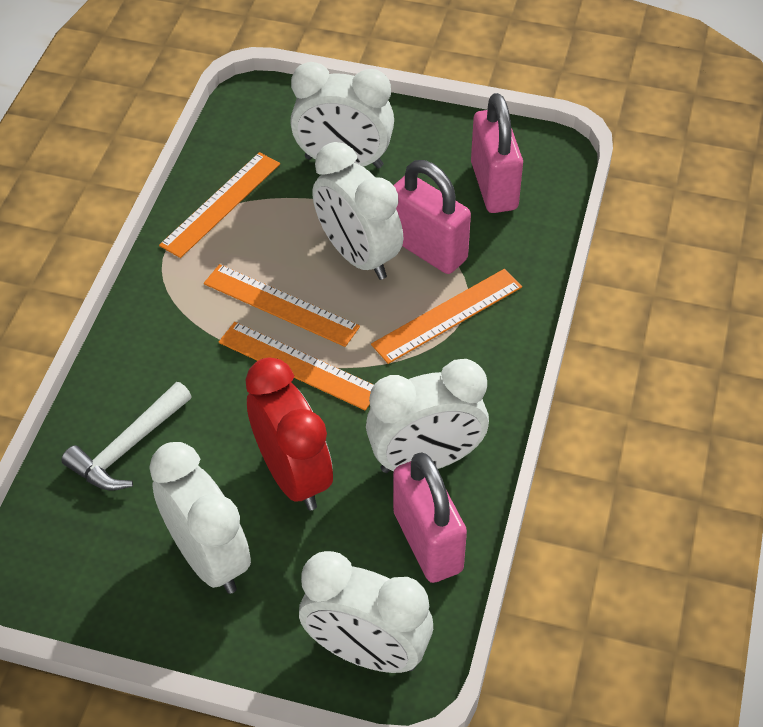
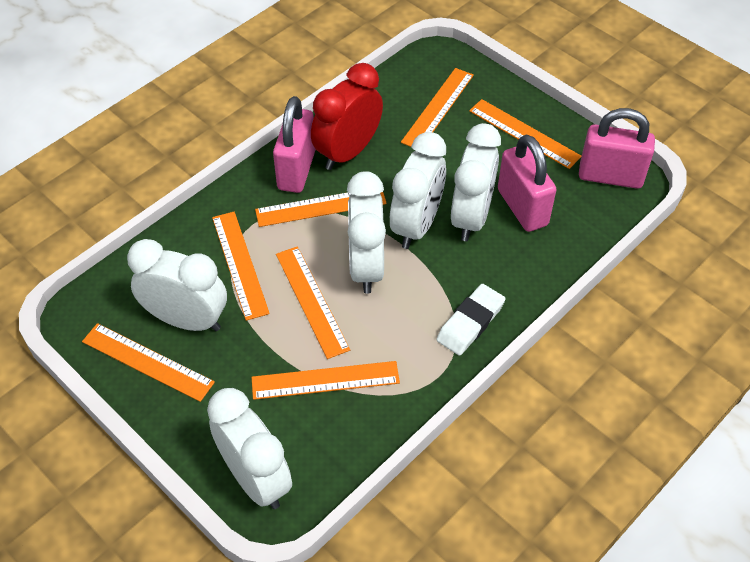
orange ruler: [159,152,280,258] [204,264,360,347] [219,322,374,410] [371,269,522,364] = 4 -> [82,323,215,402] [212,212,270,321] [251,361,400,400] [255,192,387,227] [276,246,350,359] [401,68,474,147] [469,99,581,169] = 7
white eraser: none = 0 -> [436,284,505,356] = 1
white hammer: [61,382,192,490] = 1 -> none = 0

